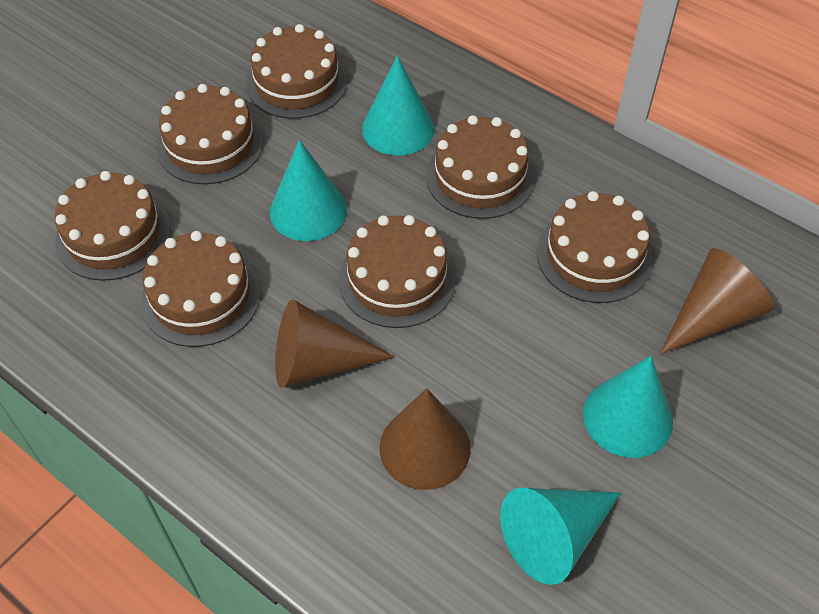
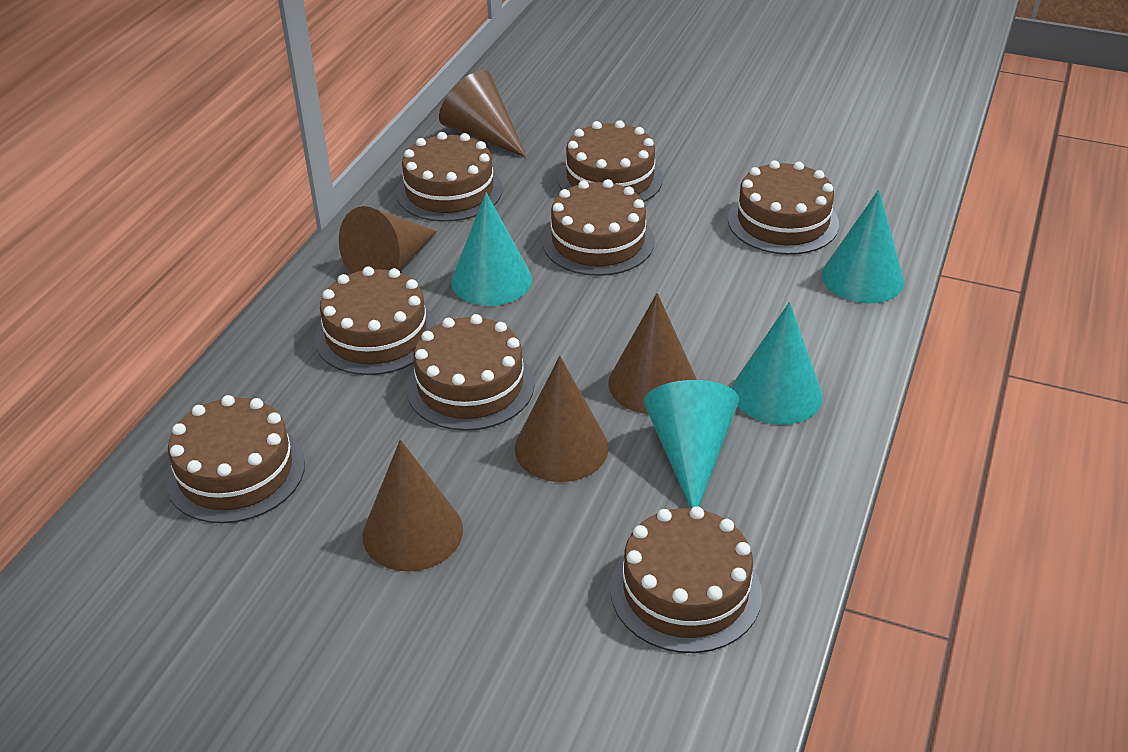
brown cake: [54,171,171,281] [141,231,260,347] [157,84,263,184] [246,24,347,119] [339,215,456,328] [426,115,534,219] [537,191,653,303] = 7 -> [165,395,305,523] [315,266,437,375] [396,132,503,222] [406,314,534,431] [542,179,654,276] [558,120,663,202] [610,506,762,653] [728,160,839,255] = 8
brown cone: [275,299,395,388] [379,388,471,490] [660,248,774,355] = 3 -> [339,206,437,274] [363,440,463,572] [439,70,526,157] [515,356,609,482] [608,293,697,414] = 5

